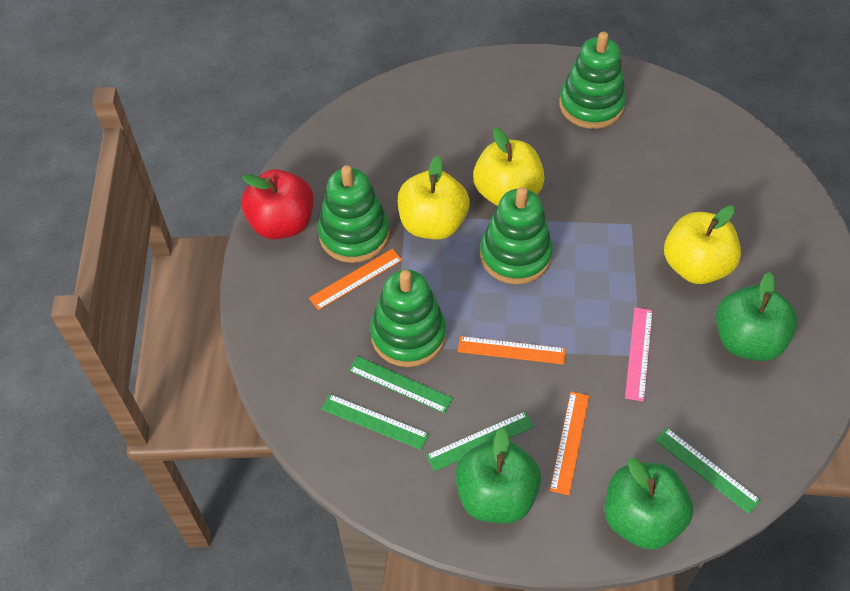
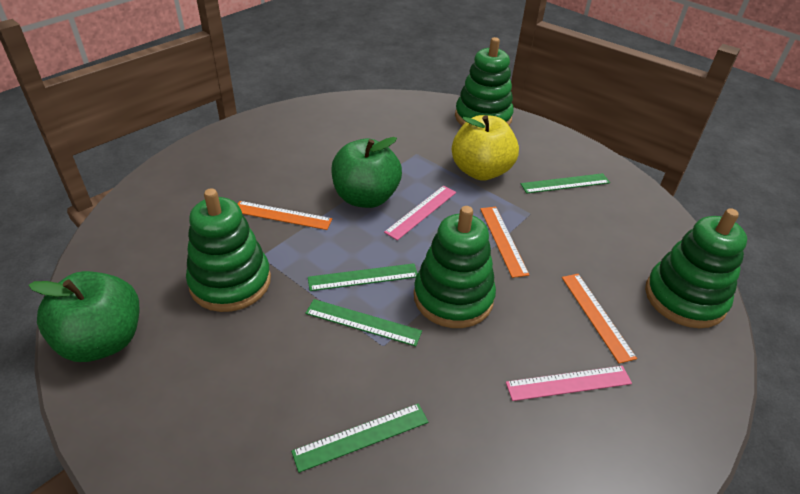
green apple: [455,428,541,523] [605,458,693,550] [716,272,798,361] = 3 -> [28,271,139,362] [331,137,402,208] = 2
pink ruler: [625,307,653,402] = 1 -> [384,186,456,240] [506,366,632,401] = 2
red apple: [241,169,314,239] = 1 -> none = 0
yellow apple: [398,155,470,240] [473,127,545,206] [664,205,741,284] = 3 -> [452,115,519,181] = 1

